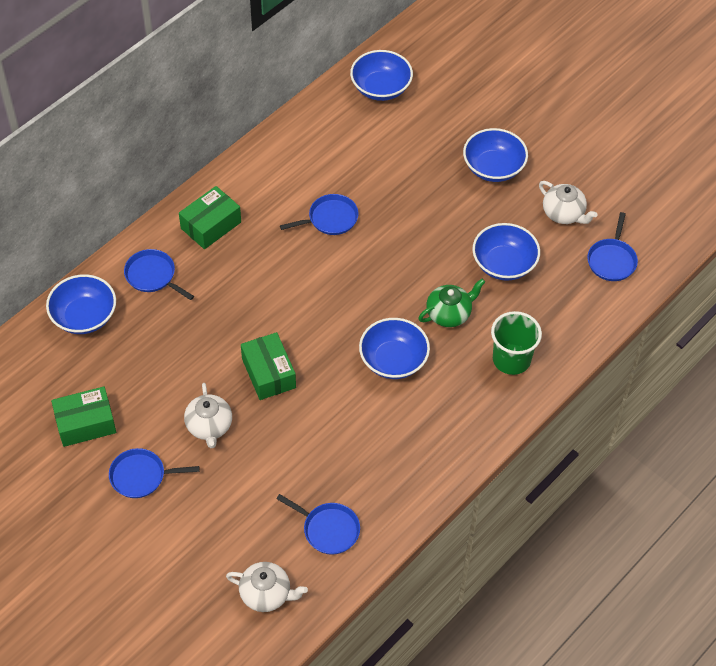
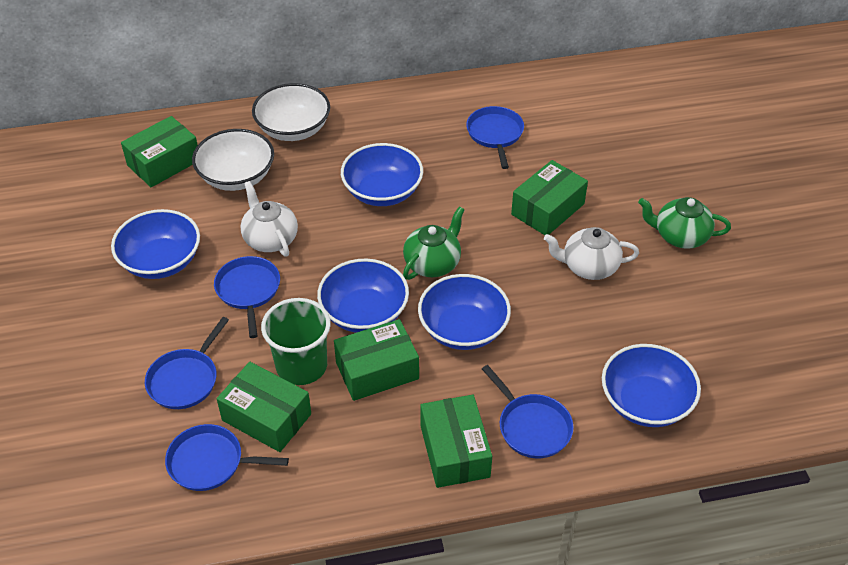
green box: [51,387,116,447] [179,186,241,249] [241,332,296,400] = 3 -> [121,116,198,187] [217,362,311,452] [334,319,419,401] [420,395,492,488] [511,160,588,235] = 5
green teapot: [418,279,485,327] = 1 -> [403,207,465,280] [638,197,731,249] = 2
white bowl: none = 0 -> [192,129,274,191] [252,83,330,141] = 2
white teapot: [184,383,232,448] [226,562,308,612] [539,181,597,224] = 3 -> [241,181,298,257] [544,227,639,280] = 2

